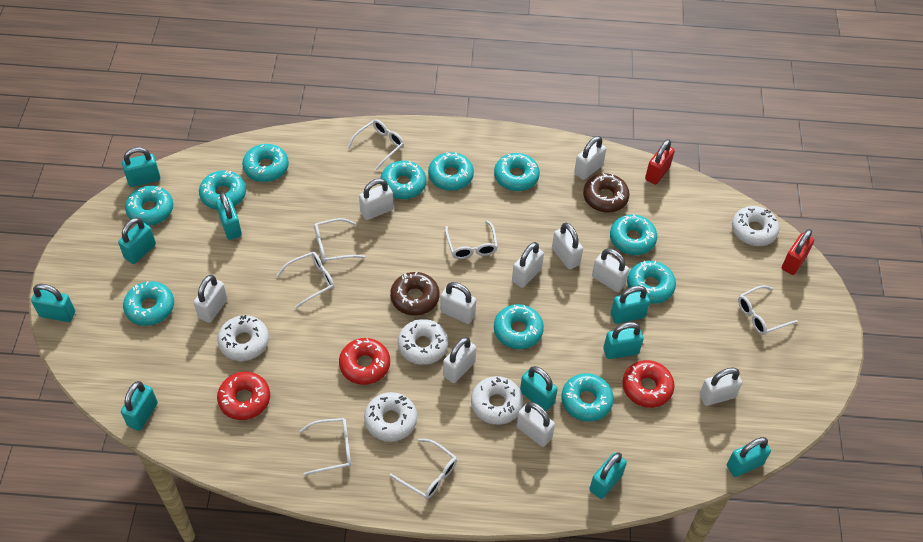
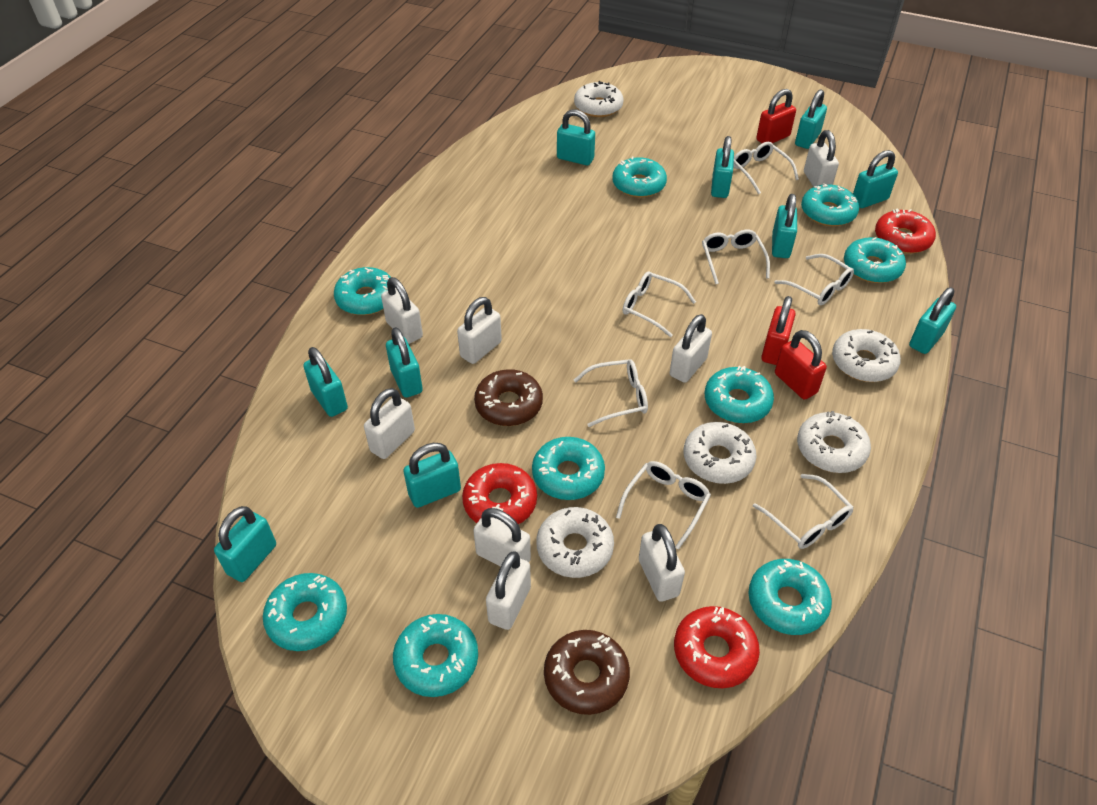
red padlock: [645,139,675,185] [782,229,814,275] = 2 -> [756,89,796,143] [761,296,796,365] [775,330,827,399] = 3
turquoise donut: [123,281,174,326] [125,186,173,226] [199,170,246,210] [242,144,289,182] [380,161,426,199] [428,152,474,191] [494,153,540,191] [494,304,544,349] [561,373,614,422] [610,214,657,255] [627,261,676,304] = 11 -> [263,573,347,651] [334,267,391,315] [393,614,478,697] [532,437,605,500] [612,157,667,198] [705,366,774,423] [748,559,832,635] [801,183,859,226] [844,237,906,283] = 9
white padlock: [194,275,228,323] [359,178,393,220] [440,282,476,324] [443,337,476,383] [512,242,544,288] [516,402,555,447] [552,223,583,269] [574,136,606,180] [592,248,629,292] [699,368,742,406] = 10 -> [364,388,415,459] [381,277,423,344] [457,297,502,364] [473,508,531,567] [486,551,531,630] [639,524,685,602] [670,314,712,383] [804,130,839,187] = 8

